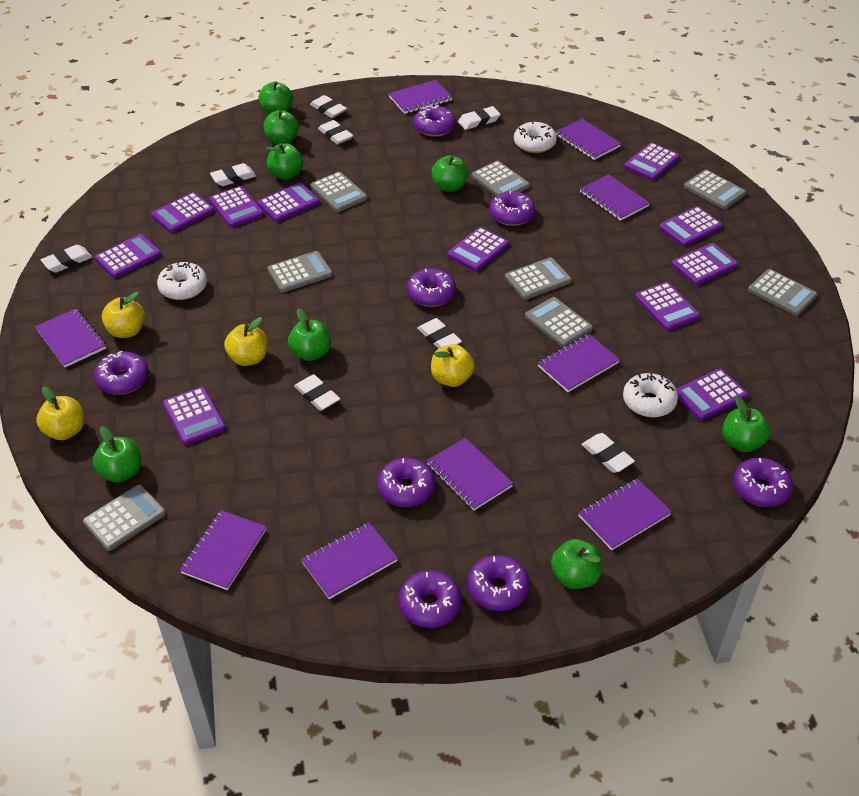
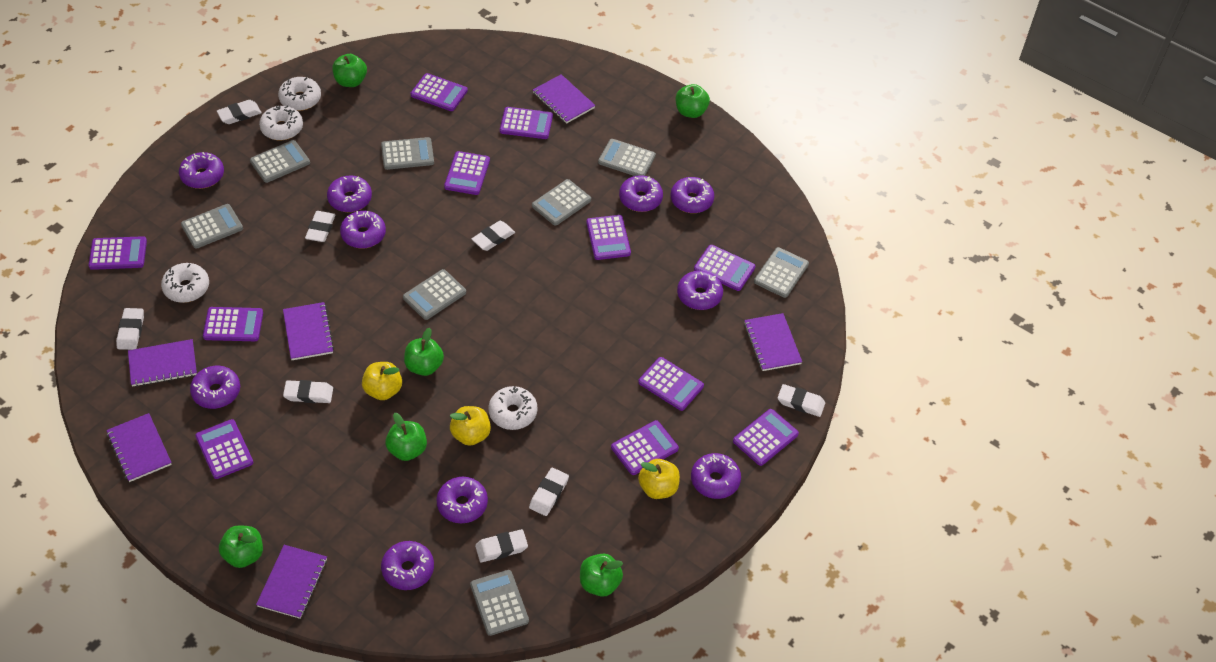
green apple: [93,426,142,483] [258,81,293,114] [263,110,299,145] [266,143,303,180] [288,309,331,361] [431,155,468,192] [551,539,602,589] [722,396,770,452] = 8 -> [219,526,263,568] [332,54,367,87] [385,413,427,461] [404,328,444,376] [580,554,623,597] [676,84,710,118] = 6
purple donut: [94,351,149,395] [377,458,435,507] [399,570,462,628] [407,268,456,307] [414,105,456,137] [467,555,530,611] [489,191,535,226] [733,457,793,507] = 8 -> [179,152,224,189] [190,366,240,409] [327,175,372,212] [340,211,386,249] [381,541,434,590] [436,477,488,523] [619,175,663,212] [671,177,714,213] [677,271,723,310] [691,453,741,499] = 10
purple notebook: [35,308,106,367] [180,510,266,590] [301,522,398,599] [388,80,452,114] [427,438,513,511] [538,334,620,392] [555,119,621,160] [578,478,672,550] [580,174,650,221] = 9 -> [106,413,172,482] [128,339,197,387] [256,545,327,619] [283,302,334,360] [533,74,595,124] [744,313,802,371] = 6
white donut: [157,261,207,300] [514,121,557,153] [623,373,678,417] = 3 -> [161,263,209,303] [259,105,303,140] [278,77,321,111] [488,386,538,430] = 4
yellow apple: [36,386,84,440] [102,292,145,338] [224,317,268,366] [431,344,475,387] = 4 -> [362,362,402,400] [450,406,491,446] [638,459,680,499] = 3

